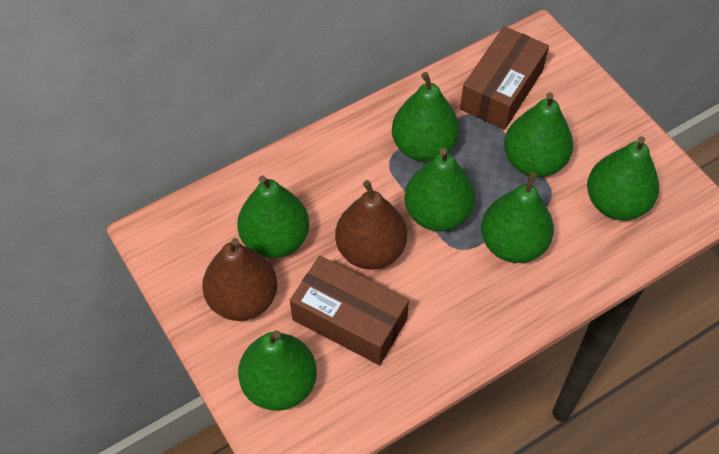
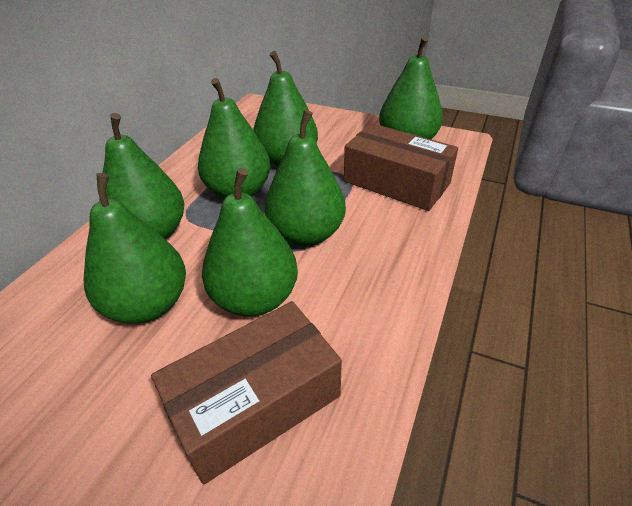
brown pear: [202,238,277,321] [335,180,407,270] = 2 -> none = 0

